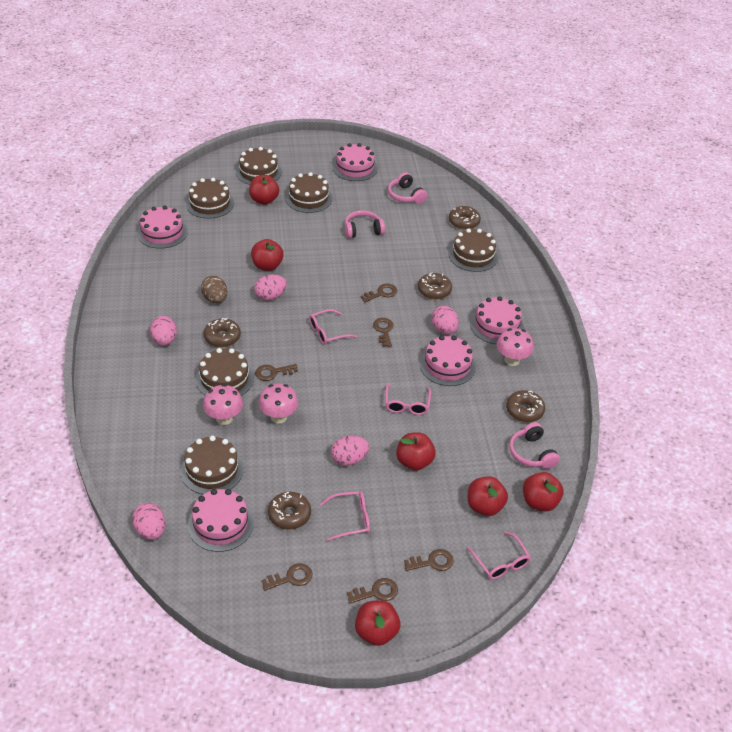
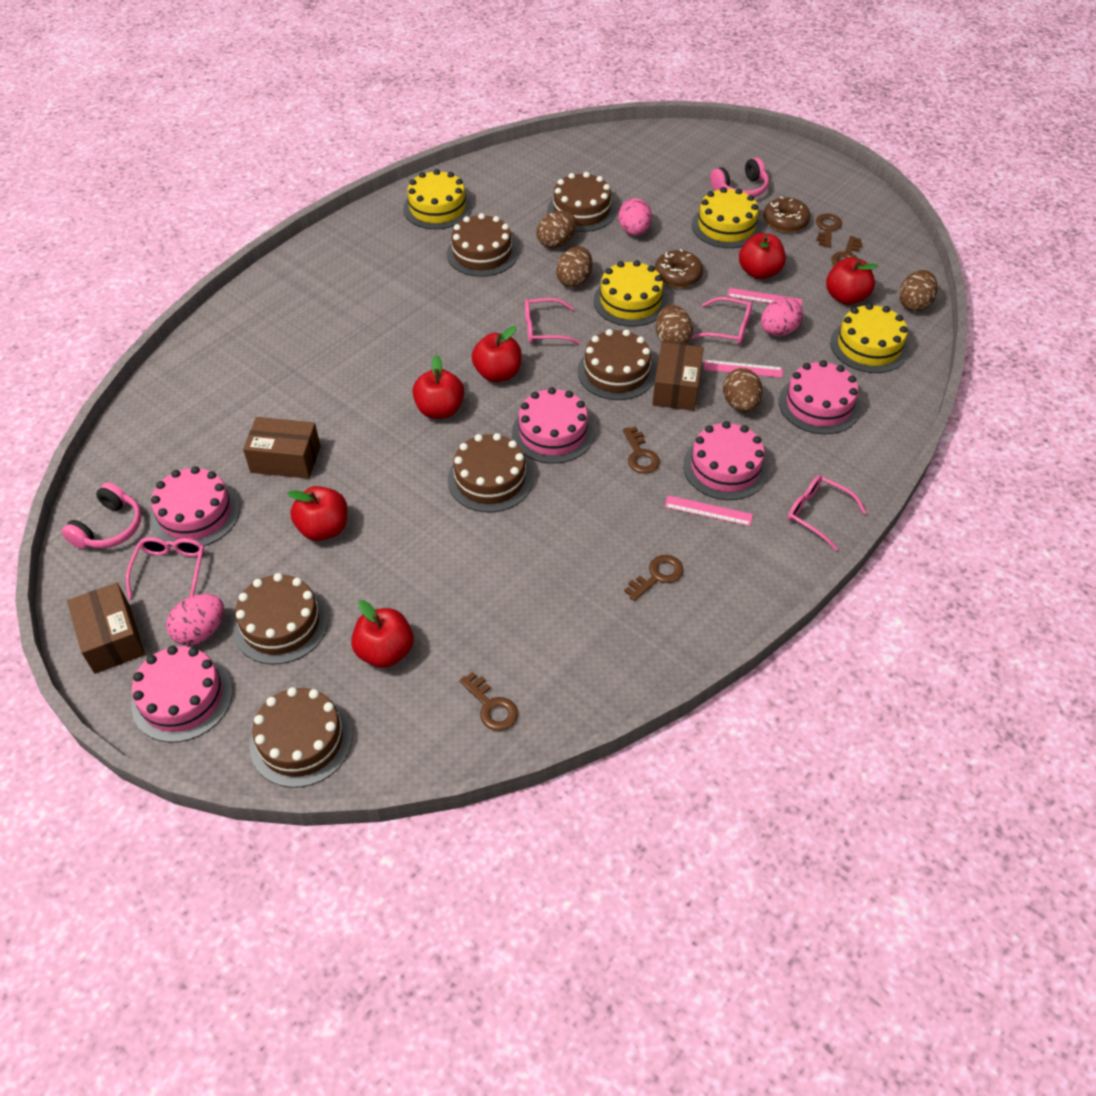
brown box: none = 0 -> [67,582,145,674] [243,417,321,479] [652,342,704,411] = 3
brown donut: [204,318,241,347] [268,492,311,530] [418,273,452,300] [449,206,481,230] [506,390,545,422] = 5 -> [655,249,703,287] [763,197,811,232] = 2
brown egg: [201,276,228,304] = 1 -> [537,211,577,249] [556,246,592,288] [656,305,693,345] [723,368,763,412] [899,270,938,312] = 5
brown key: [255,364,298,381] [262,563,312,591] [347,578,398,604] [361,283,397,303] [373,318,394,347] [404,549,454,571] = 6 -> [459,672,518,731] [623,426,660,474] [624,555,683,601] [816,214,842,247] [831,236,862,266] = 5
pink egg: [132,503,165,540] [150,316,177,346] [254,275,287,301] [331,436,369,466] [431,306,459,334] = 5 -> [166,594,224,646] [618,198,652,236] [761,297,803,336] = 3
pink headphones: [345,210,385,238] [388,172,427,204] [509,422,560,469] = 3 -> [61,482,141,549] [710,157,769,197] = 2
pink mushroom: [203,384,243,425] [259,383,298,423] [497,328,534,366] = 3 -> none = 0
pink ruler: none = 0 -> [665,495,753,526] [704,360,783,378] [727,288,803,306] = 3
yellow cake: none = 0 -> [403,169,472,229] [594,260,668,327] [692,187,762,248] [830,303,909,373] = 4

